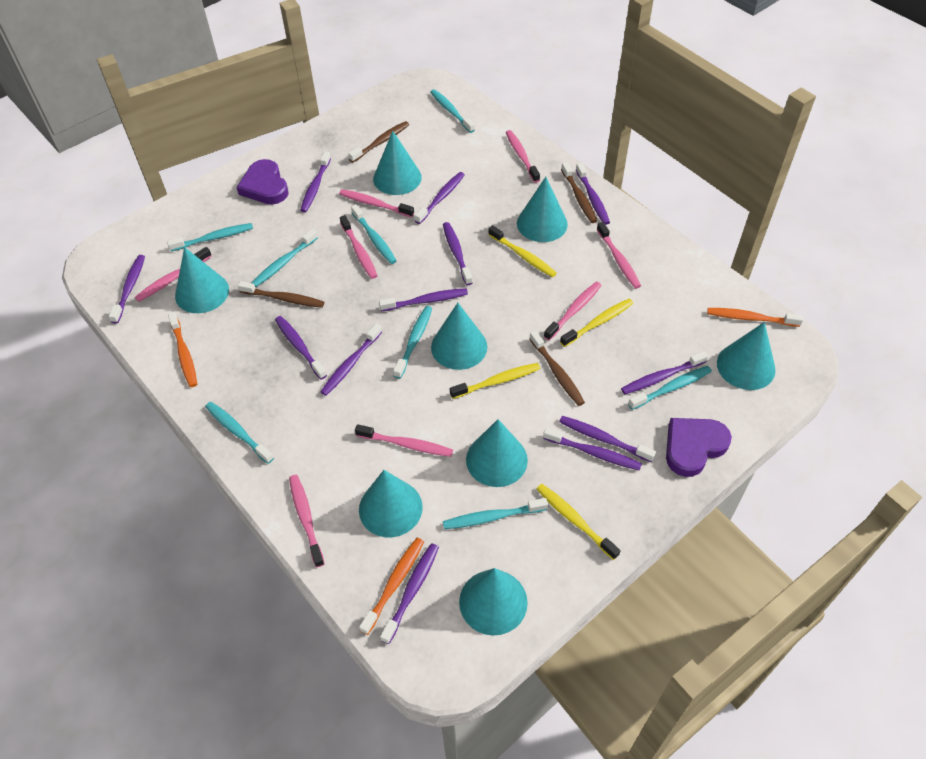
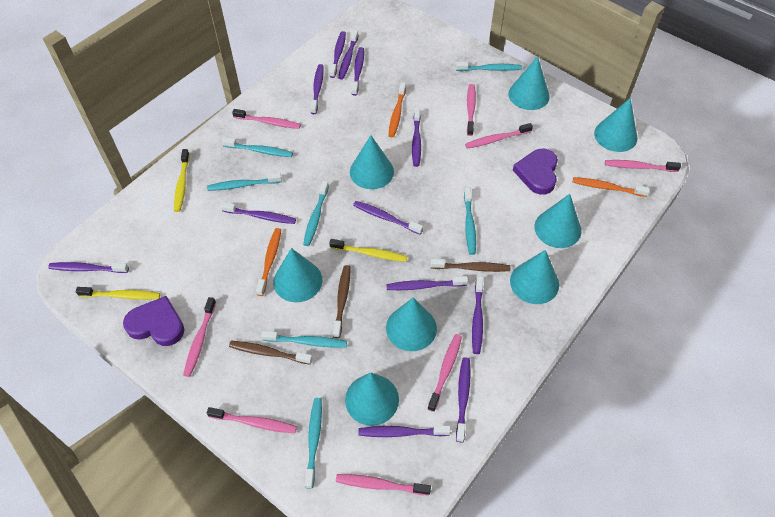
brown toothbrush: [238,281,324,308] [348,121,409,162] [529,330,585,406] [561,162,597,223] = 4 -> [229,341,312,365] [333,265,350,338] [430,259,510,272] = 3
turquoise toothbrush: [167,223,253,251] [205,402,274,464] [252,229,318,287] [351,204,397,264] [393,306,432,379] [430,89,475,133] [443,498,548,529] [628,366,712,410] = 8 -> [207,173,282,191] [222,137,293,157] [261,331,347,348] [303,181,329,246] [305,398,322,489] [456,62,522,71] [464,188,476,255] = 7
yellow toothbrush: [450,363,540,399] [488,225,557,277] [536,484,621,560] [560,299,633,347] = 4 -> [76,287,160,300] [174,149,190,212] [329,239,407,262] = 3

